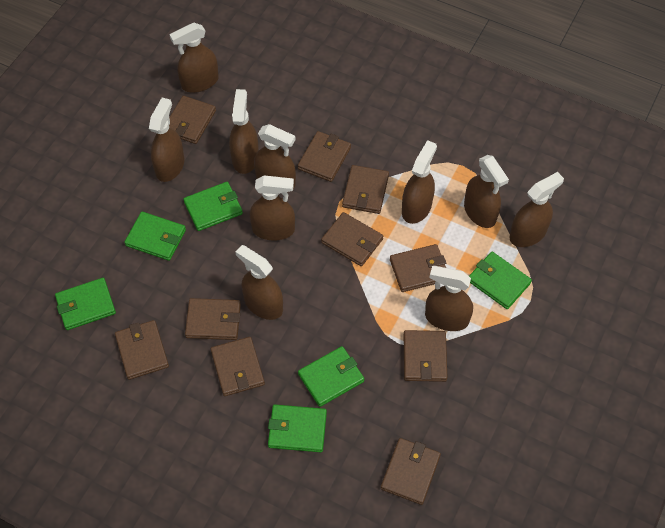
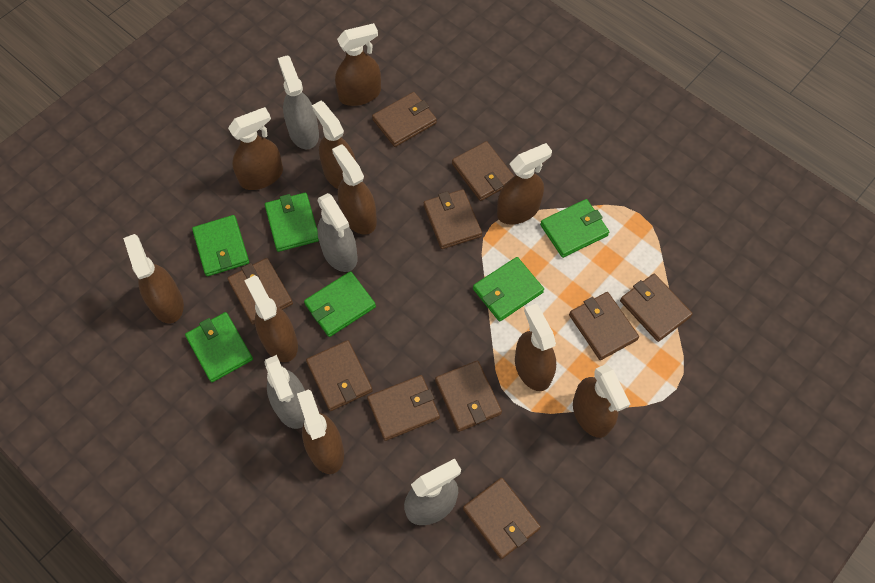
grey spray bottle: none = 0 -> [264,355,305,429] [278,55,319,149] [317,193,358,272] [404,458,461,525] = 4

